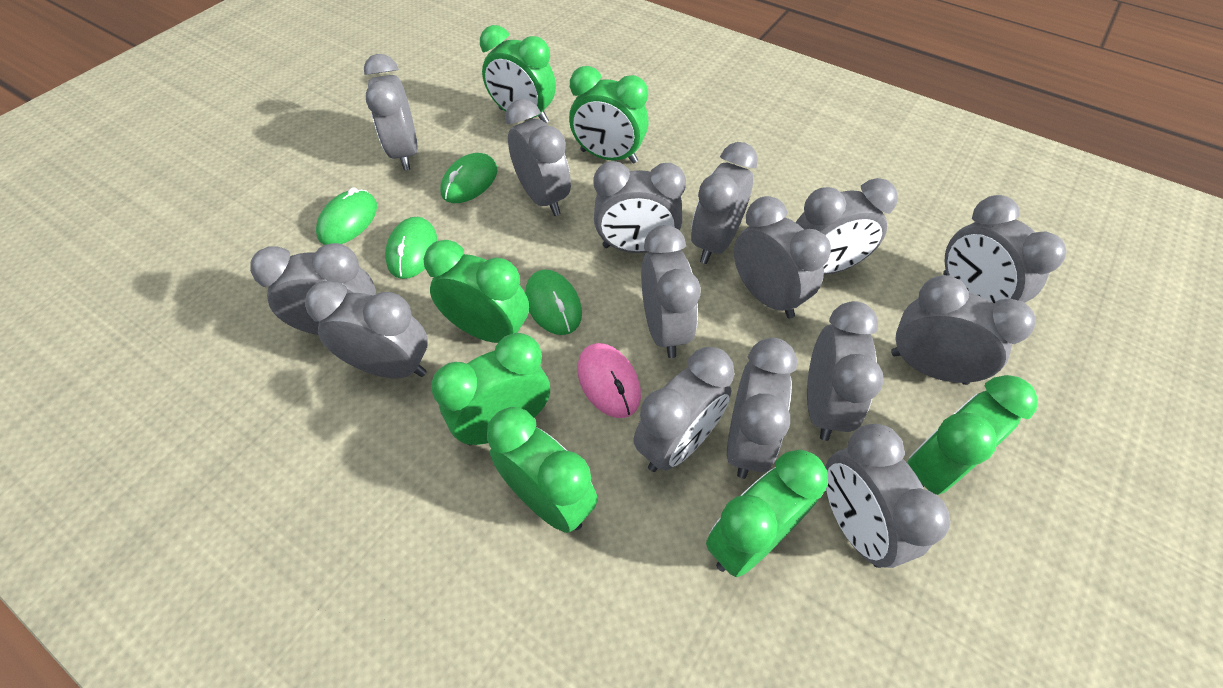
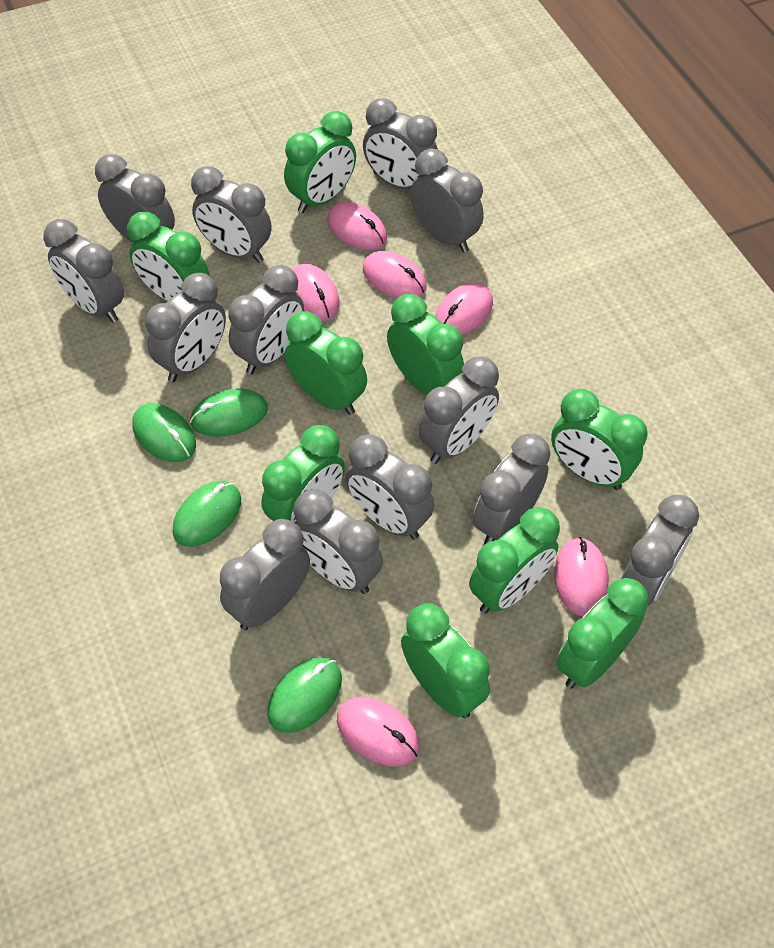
green clock: [424,240,529,343] [431,333,550,446] [480,25,556,123] [487,407,598,533] [569,66,649,164] [706,450,828,577] [907,375,1038,495] = 7 -> [127,212,209,301] [261,425,345,523] [284,111,356,213] [285,311,367,415] [387,294,464,395] [401,603,490,718] [469,507,560,614] [551,388,648,490] [557,578,649,689] = 9
grey clock: [250,243,376,335] [305,281,428,379] [364,54,418,170] [505,99,571,216] [594,161,686,253] [633,347,735,472] [641,225,701,358] [691,142,758,264] [727,338,797,479] [734,196,831,319] [795,178,898,275] [807,301,884,441] [825,424,950,568] [891,275,1035,385] [943,195,1066,304] = 15 -> [43,219,124,323] [95,154,175,242] [145,273,226,382] [191,166,271,263] [220,519,310,630] [228,265,304,374] [293,489,383,594] [345,434,434,540] [363,98,438,189] [411,148,484,253] [419,356,499,464] [473,434,551,545] [621,495,699,606] = 13
pink mouse: [577,343,641,418] = 1 -> [293,264,339,321] [327,202,387,250] [337,697,420,767] [363,251,427,298] [435,282,493,335] [554,537,608,617] = 6

